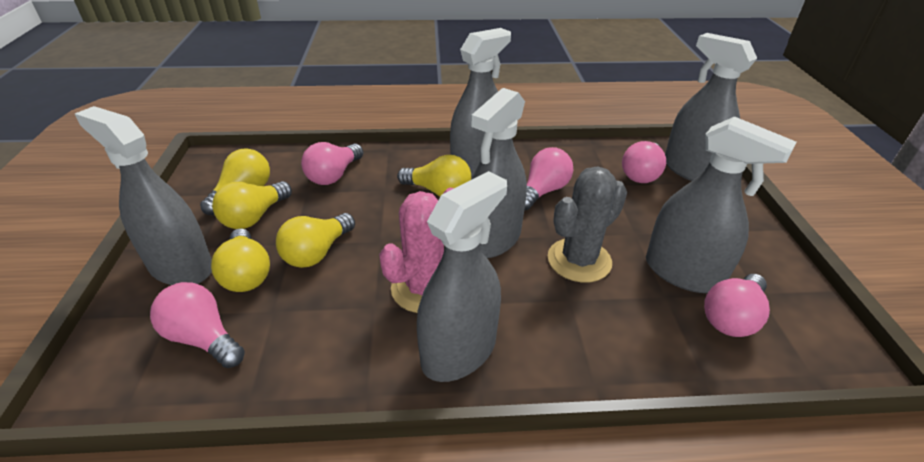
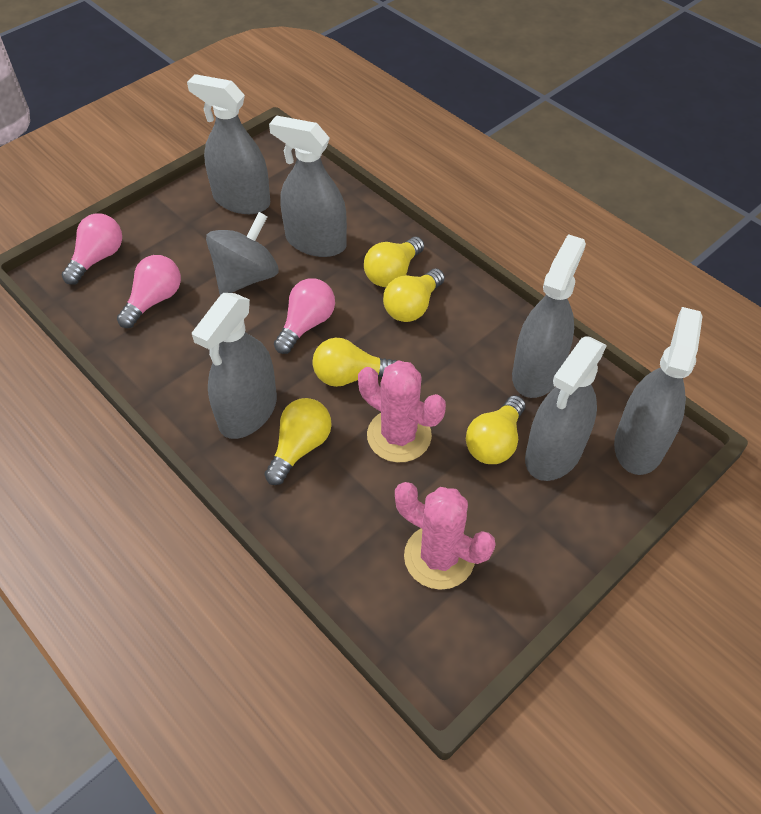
grey cactus: [548,167,627,283] = 1 -> none = 0
grey spinning top: none = 0 -> [206,212,278,295] = 1
pink cactus: [379,188,454,313] = 1 -> [358,360,446,462] [395,482,496,590] = 2
pink light bulb: [150,282,245,368] [301,142,363,185] [525,147,573,210] [622,141,666,183] [704,274,770,337] = 5 -> [62,213,122,285] [117,255,181,328] [274,278,335,354] = 3

